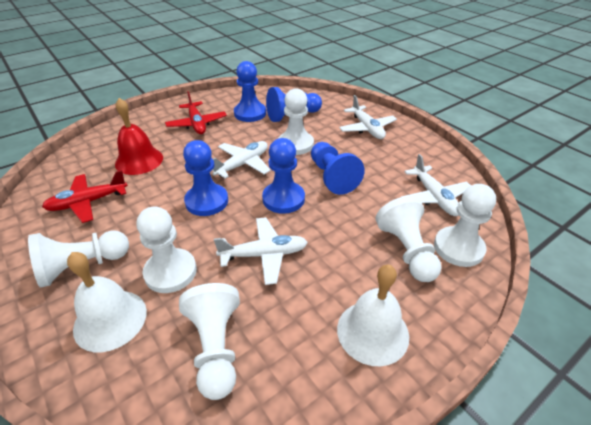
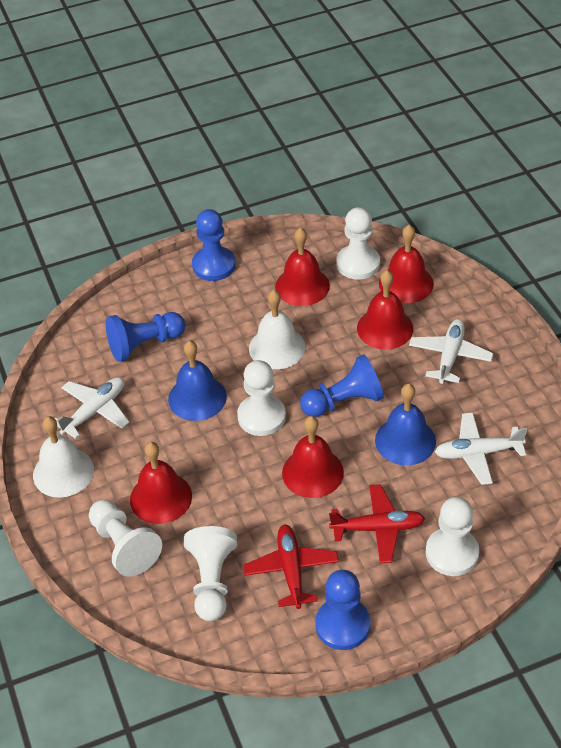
blue bell: none = 0 -> [168,340,227,421] [375,384,436,465] = 2
blue pawn: [183,140,228,216] [234,61,266,122] [262,138,305,214] [266,87,322,122] [311,142,365,195] = 5 -> [106,312,185,362] [192,209,236,281] [300,354,384,417] [315,570,370,650] = 4
red bell: [115,98,163,175] = 1 -> [130,442,192,524] [275,228,330,306] [282,416,344,498] [357,270,413,349] [379,225,434,303] = 5
white pawn: [28,230,129,288] [137,206,197,293] [179,283,240,400] [278,88,314,155] [376,196,442,282] [434,184,496,267] = 6 -> [89,500,162,577] [184,526,237,621] [237,360,286,436] [336,207,380,280] [426,497,479,576] = 5
white plane: [212,141,271,178] [214,217,308,285] [339,95,397,139] [401,154,471,216] = 4 -> [55,377,129,439] [409,319,494,384] [435,412,528,485] = 3

